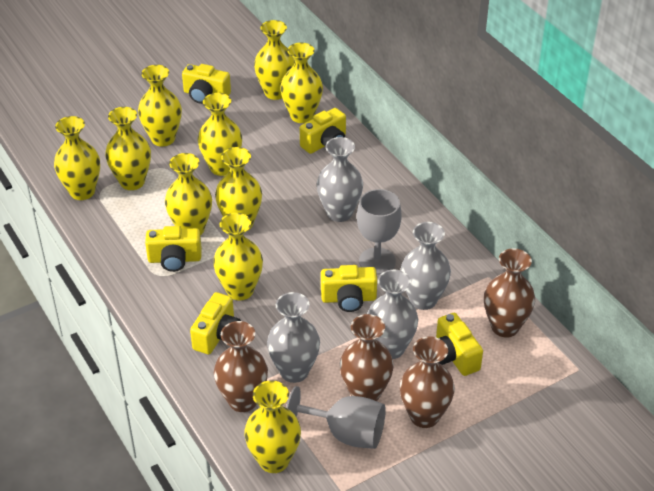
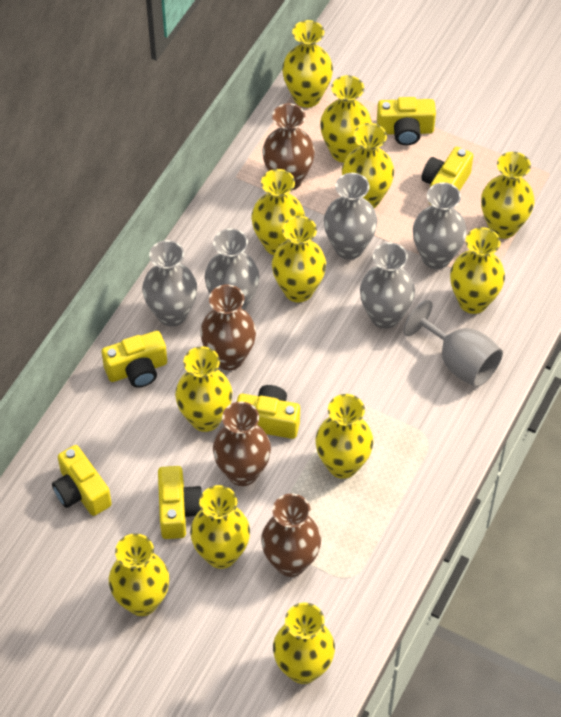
grey goblet: [286,386,386,449] [357,189,402,275] = 2 -> [403,300,503,387] = 1
grey vase: [267,292,320,383] [317,137,363,222] [367,270,418,359] [401,222,451,310] = 4 -> [142,240,197,327] [205,228,259,310] [324,173,378,260] [360,242,415,329] [413,182,467,269] = 5
yellow vase: [54,116,100,200] [105,107,151,190] [138,65,182,147] [165,153,212,236] [198,93,242,176] [213,213,263,300] [215,147,262,231] [244,380,301,473] [254,20,295,100] [280,43,323,123] = 10 -> [109,533,169,616] [175,346,232,432] [190,485,250,569] [251,169,305,255] [272,216,326,302] [273,603,335,684] [282,20,333,108] [315,394,373,479] [320,75,372,163] [342,123,394,208] [450,227,505,314] [481,152,535,239] = 12

